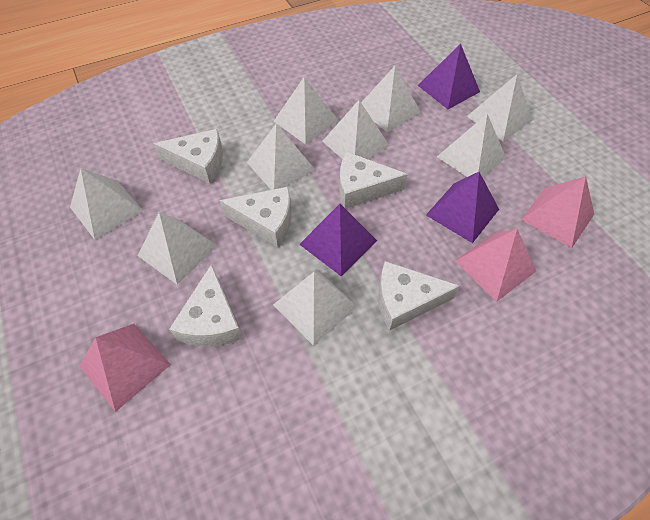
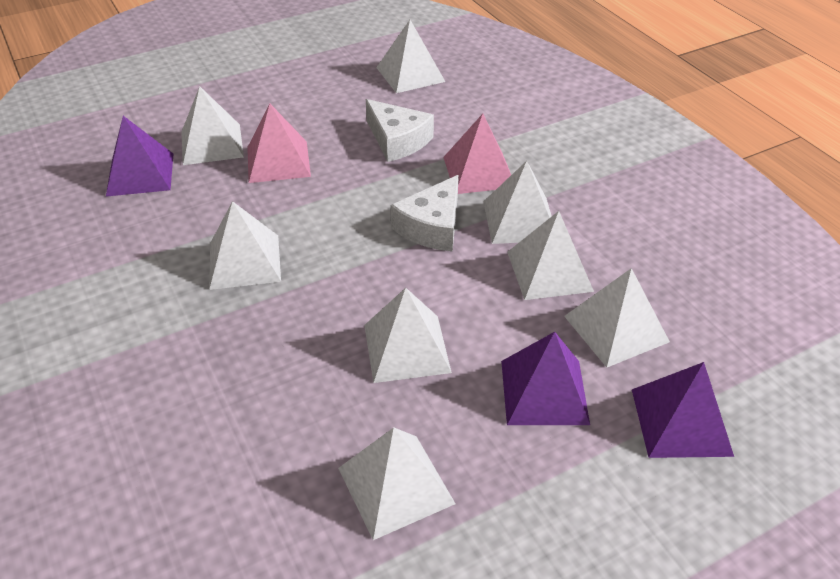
pink pyramid: [79,324,171,412] [455,229,536,302] [521,176,594,248] = 3 -> [247,104,311,183] [443,114,511,194] = 2
white cheese: [154,129,223,183] [169,264,243,346] [220,187,291,247] [339,152,408,209] [378,261,460,331] = 5 -> [366,99,434,162] [390,175,459,251] = 2
white pyramid: [70,168,143,240] [137,212,217,285] [247,124,315,190] [273,270,358,346] [274,77,339,145] [322,100,390,159] [361,66,421,132] [437,114,506,178] [467,74,532,141] = 9 -> [181,86,244,165] [209,201,281,290] [338,427,456,540] [364,288,452,383] [376,20,445,93] [483,161,552,244] [507,211,594,300] [564,268,670,367] = 8

